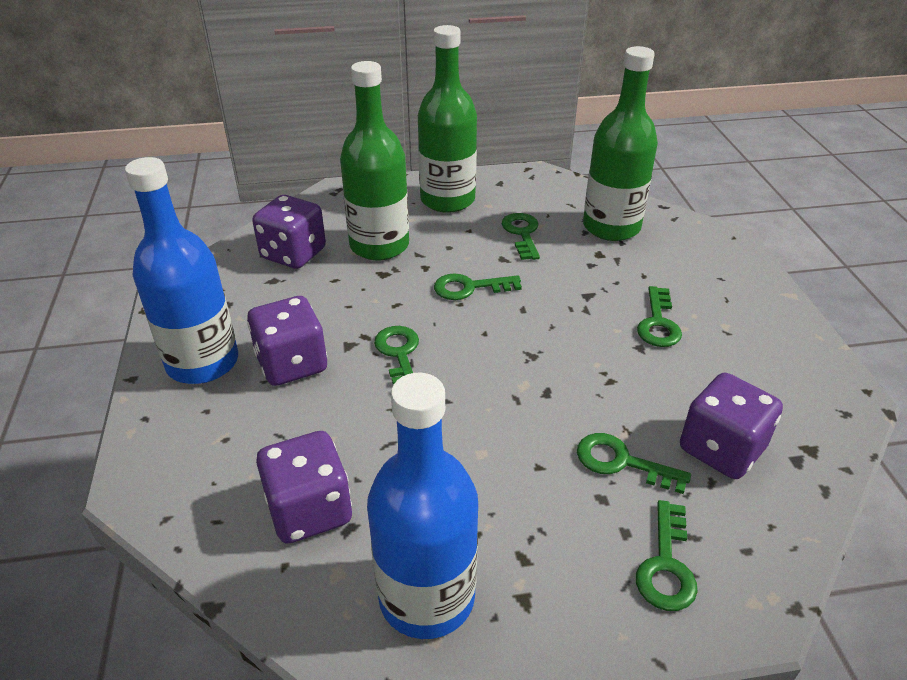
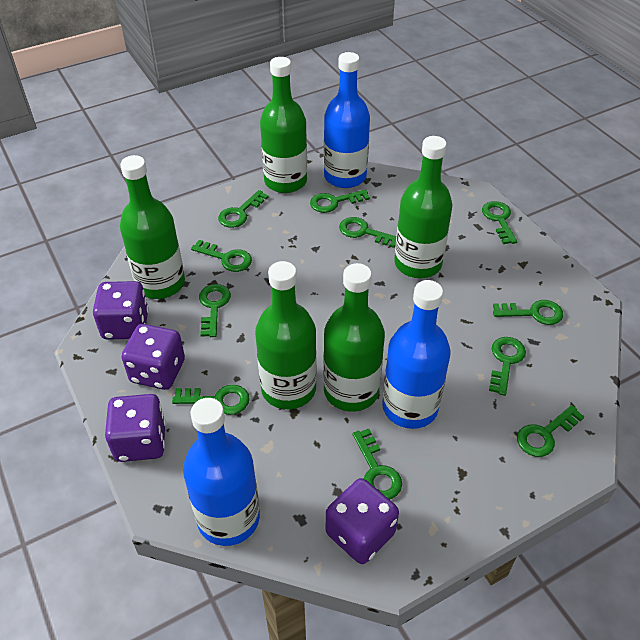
blue bottle: [125,157,238,384] [367,373,478,639] = 2 -> [183,398,260,546] [324,52,370,188] [382,280,450,429] = 3
green bottle: [340,61,409,260] [418,25,477,213] [583,46,658,241] = 3 -> [120,155,185,299] [255,261,317,409] [260,57,307,193] [323,263,385,412] [394,136,452,278] = 5
green key: [374,326,419,385] [434,273,522,300] [502,213,540,260] [577,433,691,494] [636,500,697,611] [637,286,682,347] = 6 -> [172,385,250,415] [191,240,252,272] [199,284,231,337] [218,190,269,228] [310,189,370,213] [339,217,396,248] [352,429,402,500] [482,201,517,244] [489,337,526,396] [493,300,563,325] [517,405,584,457] = 11

